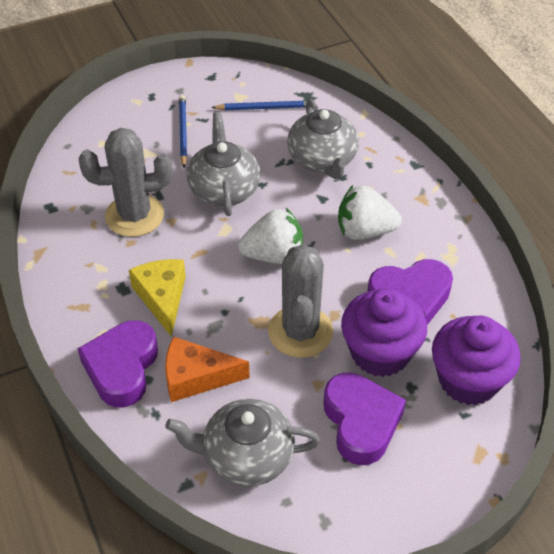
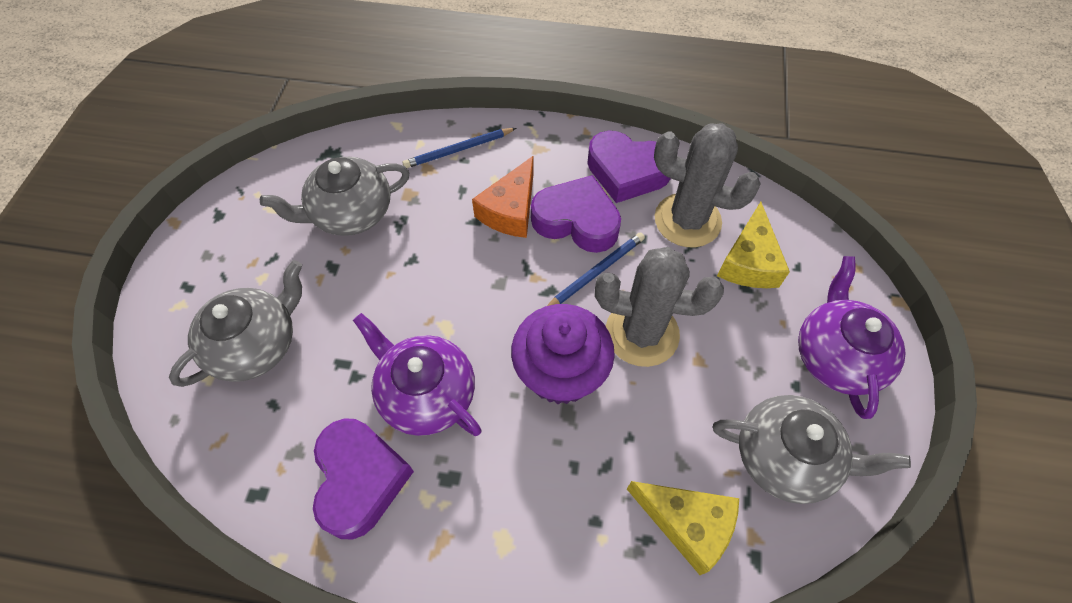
purple cupcake: [341,288,427,377] [432,316,521,405] = 2 -> [511,304,615,404] = 1
purple teapot: none = 0 -> [353,313,482,436] [798,256,906,419] = 2
white strawberry: [238,208,303,264] [338,185,402,240] = 2 -> none = 0
yellow cheese: [129,259,186,337] = 1 -> [627,481,739,575] [717,202,790,288] = 2

